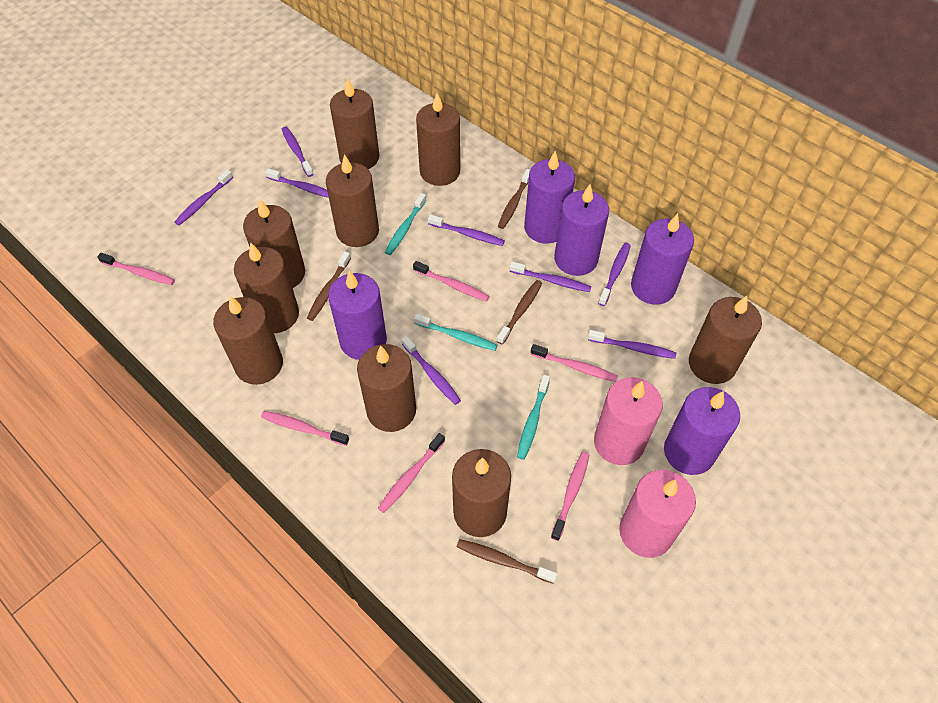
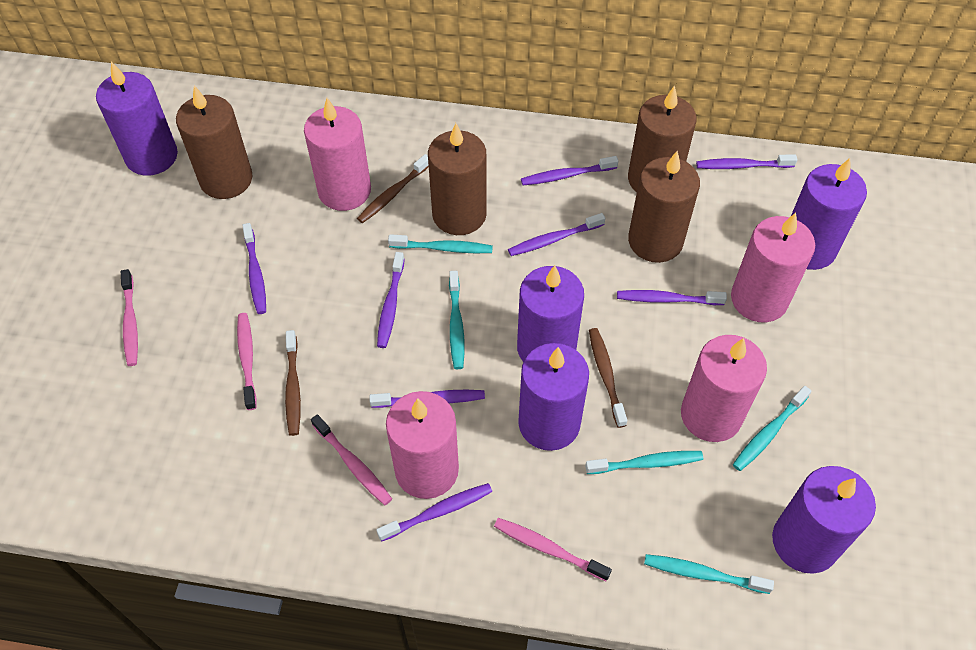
brown candle: [213,296,283,385] [234,242,299,333] [243,199,305,288] [326,154,379,247] [330,78,379,169] [357,344,416,432] [416,93,460,186] [452,449,511,537] [689,296,762,384] = 9 -> [176,86,253,199] [428,123,487,235] [628,85,696,192] [628,151,700,263] = 4
brown toothbrush: [307,251,351,321] [457,539,557,584] [497,280,542,345] [498,169,530,229] = 4 -> [285,330,301,436] [357,154,429,223] [589,328,627,428] = 3
pink candle: [594,377,663,465] [619,470,696,558] = 2 -> [304,98,371,211] [386,391,459,499] [681,335,767,442] [731,213,815,322] = 4
pink toothbrush: [97,253,175,285] [261,411,349,446] [378,433,445,513] [413,261,490,302] [531,344,618,382] [551,452,589,541] = 6 -> [121,269,138,366] [237,313,257,410] [311,414,392,505] [494,518,612,581] = 4
turquoise toothbrush: [385,193,426,255] [414,314,497,351] [517,375,550,460] = 3 -> [388,234,493,253] [449,271,465,369] [585,451,703,474] [644,554,774,594] [733,386,811,471] = 5

